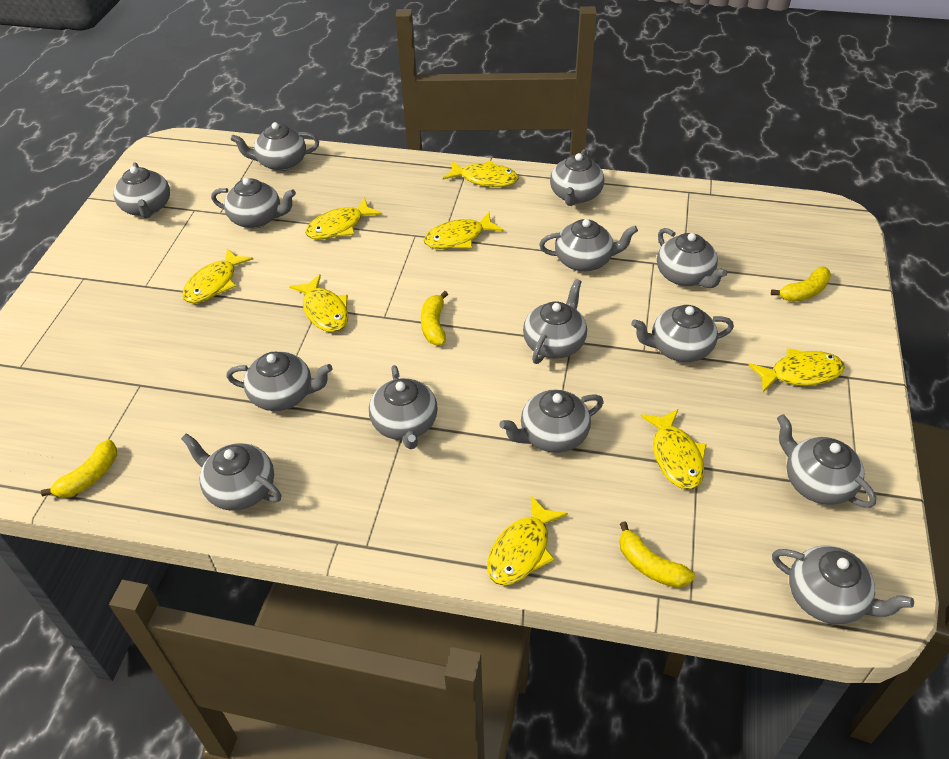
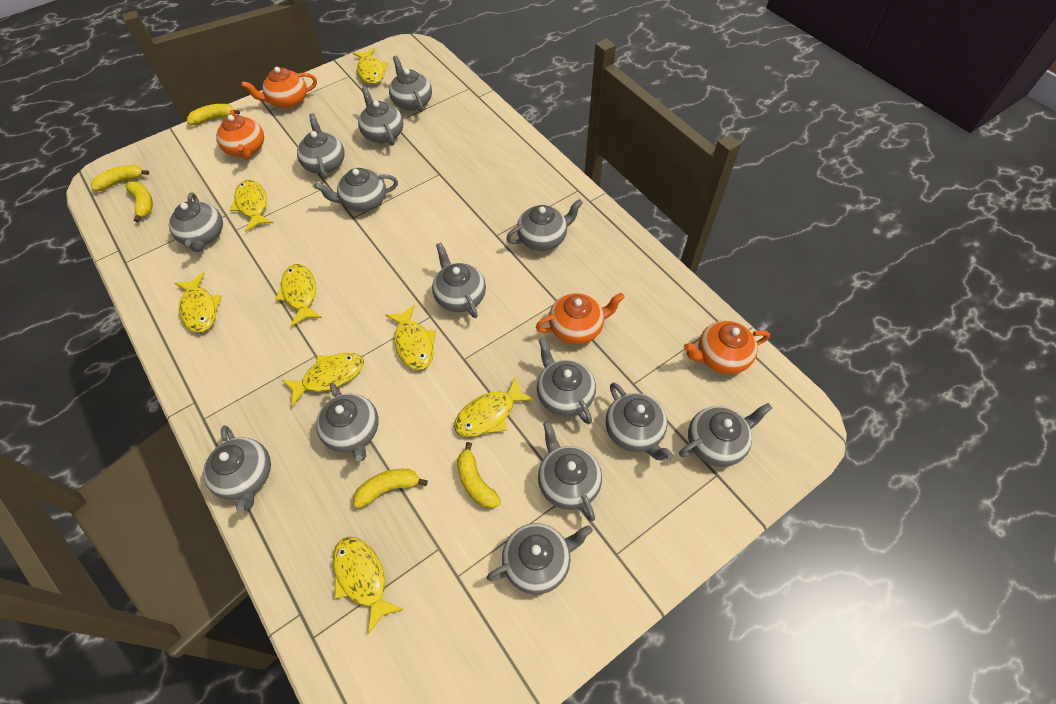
orange teapot: none = 0 -> [216,110,264,160] [241,67,317,109] [536,293,625,344] [684,321,770,374] = 4
yellow banana: [41,440,117,498] [421,291,448,345] [620,522,695,588] [771,267,831,302] = 4 -> [91,165,149,191] [126,181,153,222] [187,104,240,125] [353,469,428,508] [457,442,501,509] = 5

